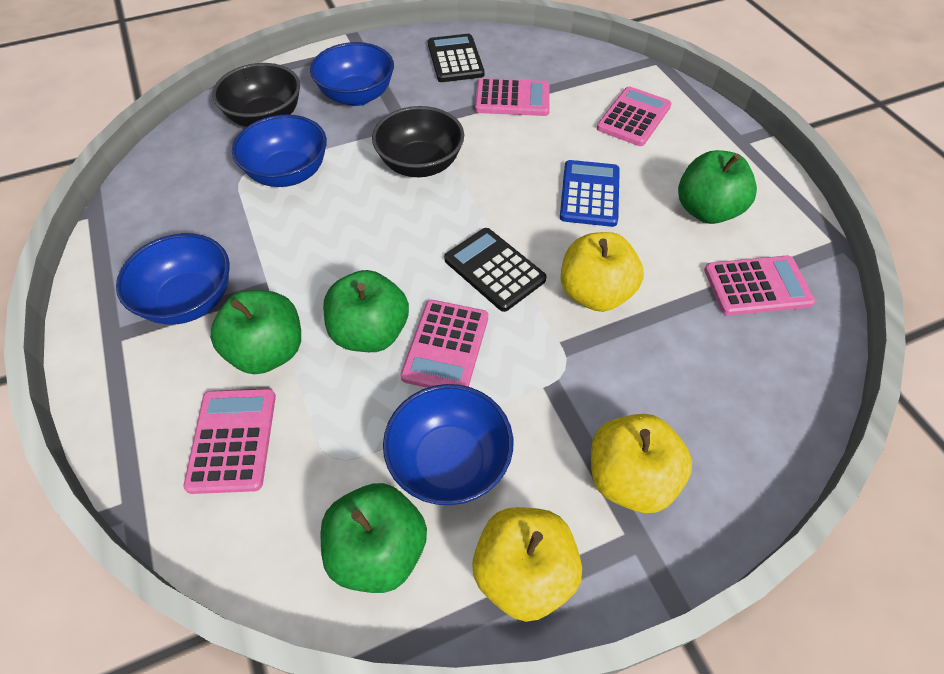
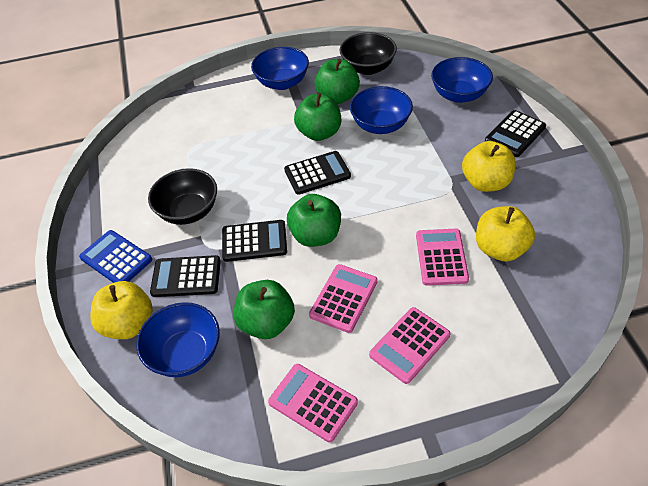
black calculator: [428,34,484,82] [444,228,547,312] = 2 -> [150,255,221,297] [222,220,287,262] [284,151,351,195] [485,110,546,157] = 4
pink calculator: [183,389,276,494] [401,300,488,388] [475,78,550,116] [597,87,671,146] [704,256,815,316] = 5 -> [268,364,358,443] [309,264,378,333] [369,307,450,384] [416,229,469,286] = 4

